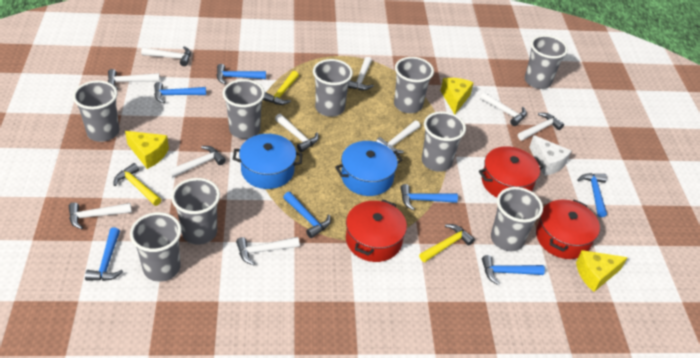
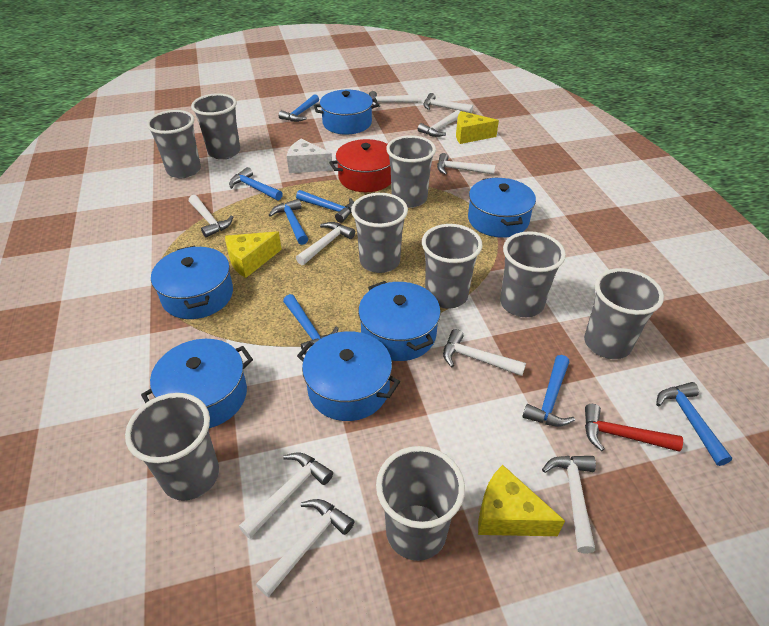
blue pot: [233,134,303,189] [335,141,402,196] = 2 -> [141,339,253,428] [151,246,233,319] [297,331,400,421] [314,90,379,135] [358,281,441,361] [468,177,536,238] = 6
red hammer: none = 0 -> [585,404,683,452] = 1
red pot: [346,199,407,262] [479,146,544,197] [536,199,600,259] = 3 -> [329,139,391,192] = 1
yellow hammer: [114,163,162,206] [263,71,299,105] [419,224,475,262] = 3 -> none = 0

